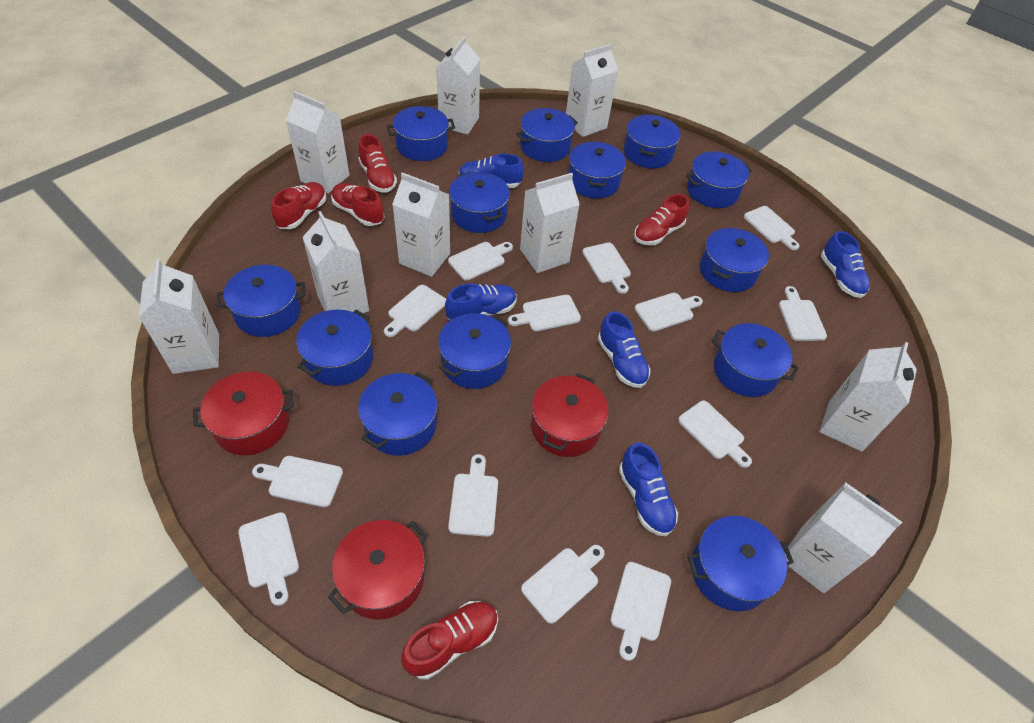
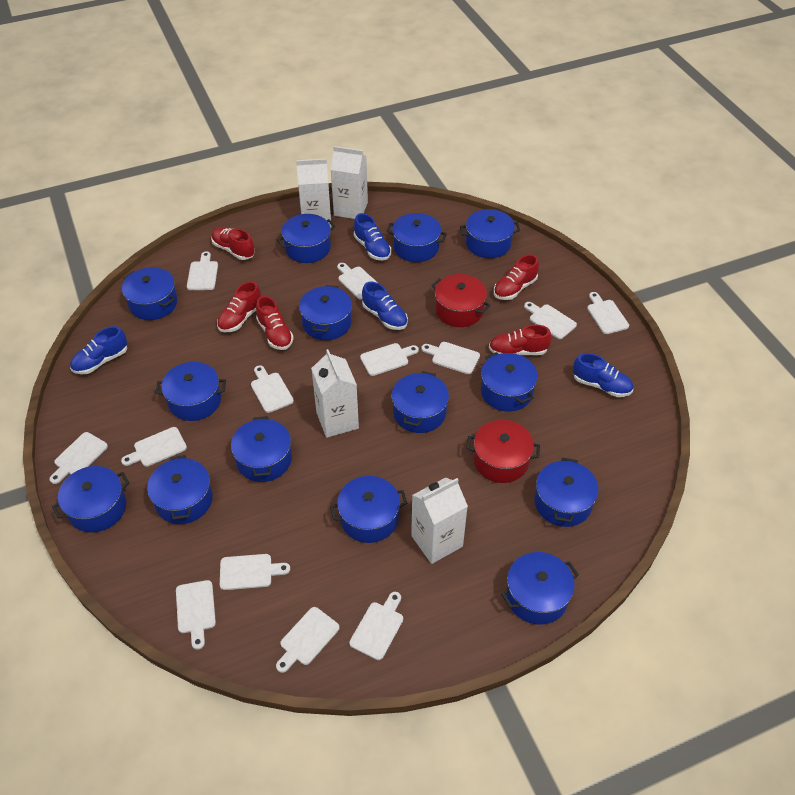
blue pot: [217,265,306,337] [296,309,373,386] [358,372,438,456] [387,106,455,161] [438,313,511,389] [449,172,510,233] [516,108,578,162] [568,141,626,199] [624,115,681,168] [686,151,752,208] [687,516,794,611] [700,228,769,292] [712,323,799,397] = 13 -> [52,466,129,533] [122,267,177,320] [147,455,213,524] [156,362,226,421] [231,416,292,482] [277,214,335,263] [299,285,352,340] [330,476,407,543] [387,213,447,262] [392,371,449,433] [460,209,520,258] [481,352,538,411] [501,552,579,625] [534,458,599,527] = 14
blue shoe: [445,283,517,320] [459,154,524,188] [598,311,651,388] [619,443,678,536] [821,231,870,298] = 5 -> [70,326,127,374] [354,213,391,261] [362,281,408,330] [573,353,633,397] = 4
red pot: [193,372,294,455] [328,520,428,620] [531,374,609,457] = 3 -> [431,274,490,327] [467,420,540,483] = 2
white carton: [139,259,219,374] [286,91,349,194] [303,211,369,313] [392,173,450,277] [437,36,480,135] [520,173,580,273] [566,44,618,137] [784,482,902,593] [819,342,917,452] = 9 -> [296,159,332,228] [311,349,359,438] [330,146,368,219] [411,477,468,564] = 4

